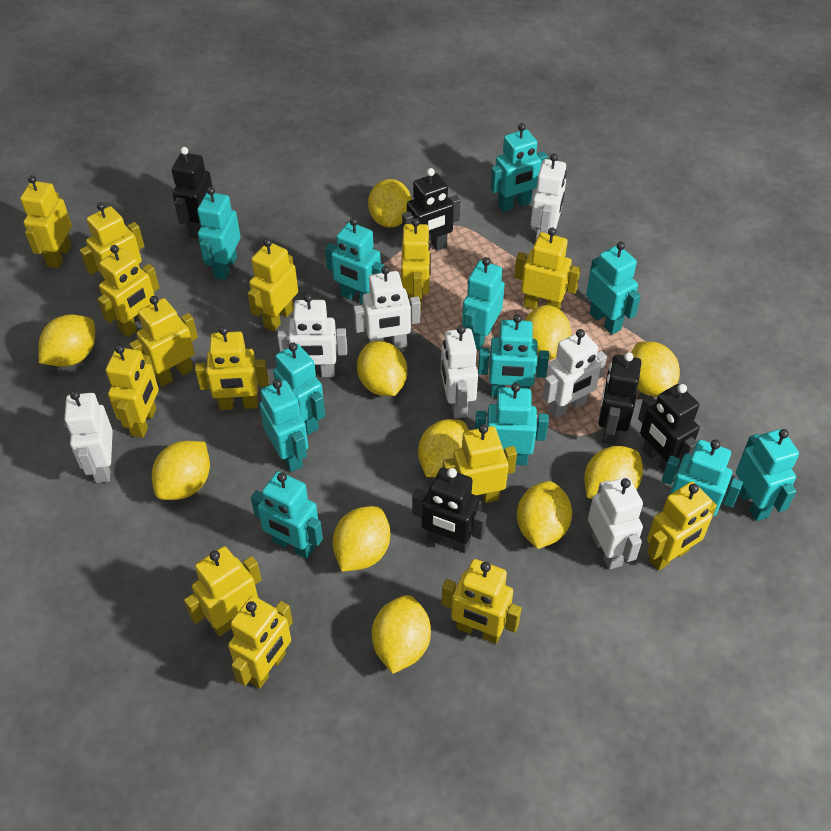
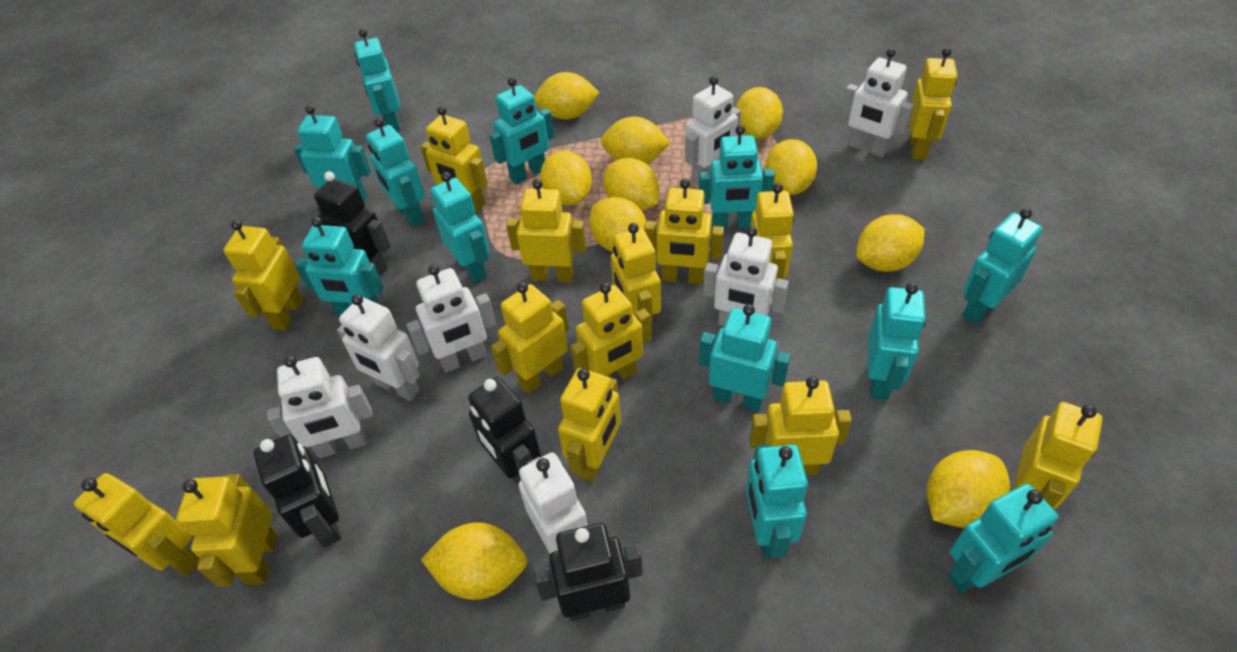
black robot: [172,147,213,239] [402,168,460,251] [412,468,487,553] [598,352,641,445] [638,384,700,472] = 5 -> [254,434,341,547] [314,171,390,277] [468,377,541,486] [533,523,643,621] = 4
yellow lemon: [39,314,95,367] [152,441,210,500] [332,506,390,572] [357,341,407,396] [368,179,412,228] [372,595,431,674] [418,419,469,477] [517,481,572,549] [525,305,571,360] [584,446,643,499] [631,342,680,397] = 11 -> [421,522,527,600] [534,72,600,120] [540,151,592,205] [589,197,646,252] [600,117,670,164] [603,158,659,211] [736,87,783,139] [765,139,817,195] [856,214,925,272] [927,450,1010,528] = 10

